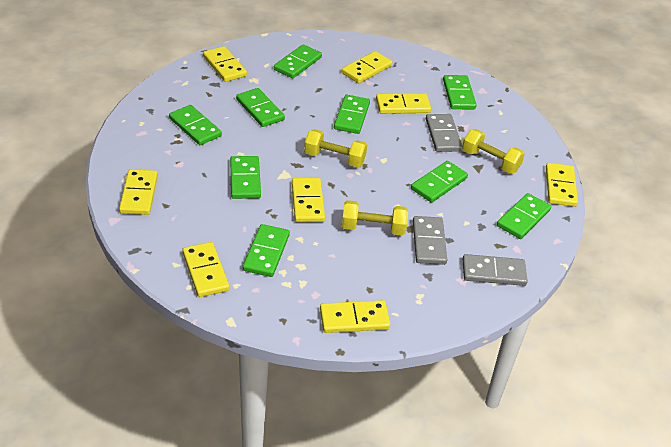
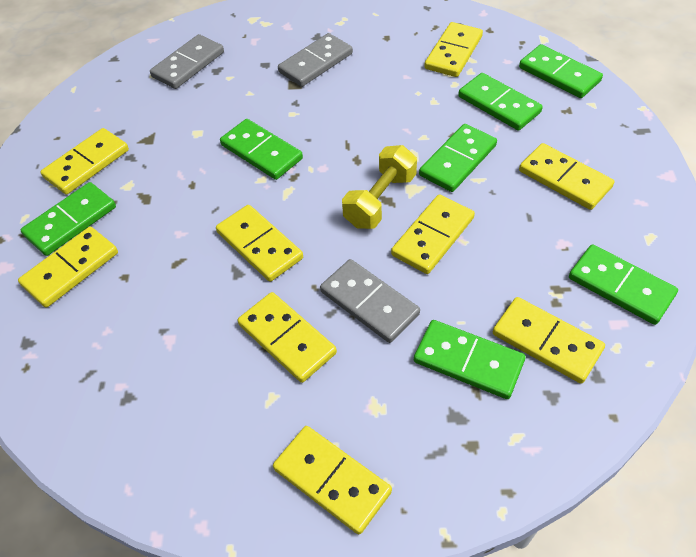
green domino: [169,105,222,145] [230,156,261,199] [236,88,285,127] [243,224,290,277] [274,44,322,78] [334,95,370,134] [411,161,468,203] [443,75,477,109] [497,193,551,239] = 9 -> [21,182,116,256] [220,119,303,180] [414,320,526,399] [419,124,497,192] [458,73,543,130] [519,44,603,98] [569,244,678,325] = 7
yellow domino: [119,169,158,215] [182,242,229,297] [203,46,247,82] [292,178,325,222] [320,300,390,333] [342,51,392,83] [376,93,431,114] [546,163,578,207] = 8 -> [18,226,118,308] [40,128,129,194] [216,205,303,282] [238,292,337,383] [273,426,392,534] [391,194,475,274] [424,22,483,77] [493,297,605,384] [519,143,614,210] = 9
yellow dumbbell: [304,129,367,167] [342,200,408,235] [462,129,525,173] = 3 -> [342,145,417,229] = 1

